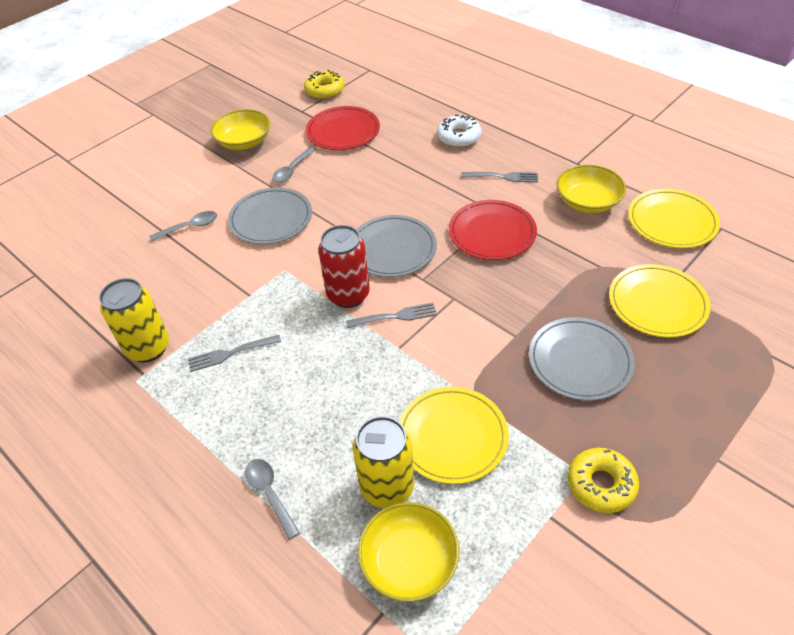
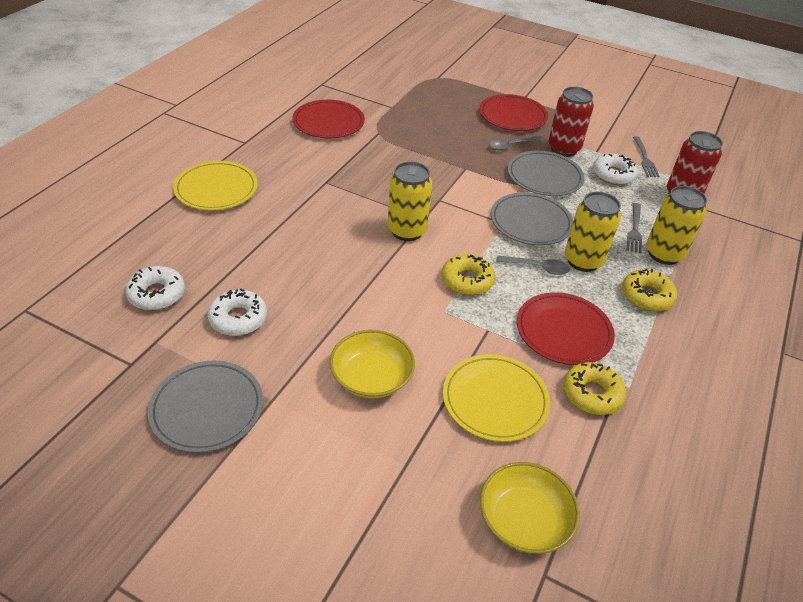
grey fork: [188,335,281,372] [346,303,437,328] [461,172,538,182] = 3 -> [627,203,642,253] [633,136,660,177] = 2
grey spoon: [149,211,217,241] [245,459,300,540] [272,147,315,183] = 3 -> [489,136,542,150] [496,256,570,275] = 2
red can: [318,225,370,308] = 1 -> [548,87,594,157] [667,131,723,194] = 2
red plate: [306,106,380,150] [449,200,537,260] = 2 -> [292,100,365,138] [479,94,548,131] [517,292,615,365] = 3
white donut: [437,115,481,148] = 1 -> [125,266,185,310] [208,289,267,336] [593,154,638,185] = 3
yellow bowl: [210,109,270,150] [358,502,460,602] [556,165,626,213] = 3 -> [330,330,415,398] [480,462,580,554] = 2
yellow can: [99,278,169,362] [353,416,414,508] = 2 -> [388,162,432,241] [565,192,621,272] [646,186,707,265] = 3
yellow donut: [304,70,344,99] [568,448,639,513] = 2 -> [442,254,495,295] [563,362,626,415] [622,269,677,311] = 3
yellow plate: [399,387,509,484] [609,264,711,338] [628,189,720,248] = 3 -> [173,161,258,211] [443,354,550,442] = 2

